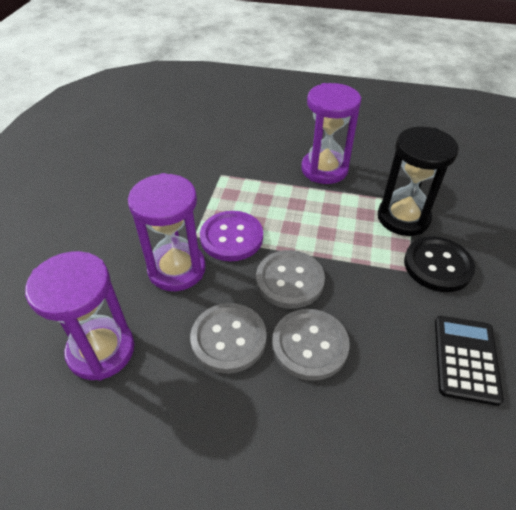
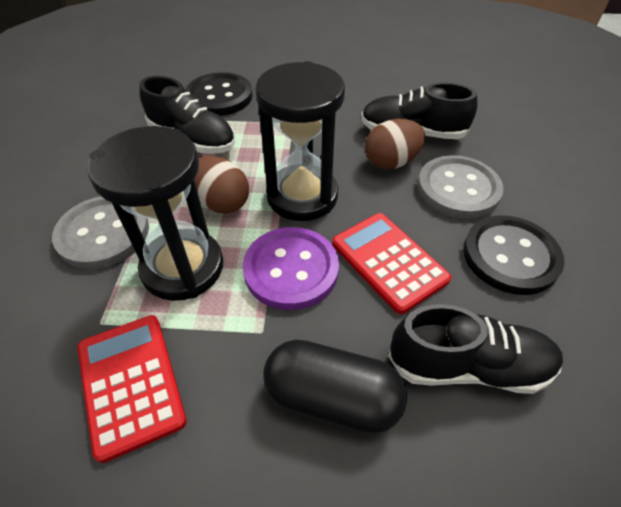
black button: [404,236,475,292] = 1 -> [185,72,253,116] [463,215,564,295] = 2
black calculator: [435,316,504,406] = 1 -> none = 0
black capsule: none = 0 -> [263,340,407,434] = 1
black hourglass: [378,127,459,236] = 1 -> [87,126,223,301] [255,61,345,221] = 2
black shoe: none = 0 -> [139,76,235,154] [361,82,478,139] [388,304,563,394] = 3
brown egg: none = 0 -> [194,156,249,214] [365,119,425,170] = 2
grey button: [190,303,267,374] [256,250,325,309] [272,309,350,381] = 3 -> [52,196,149,269] [417,155,504,219] = 2
purple hourglass: [25,251,135,381] [128,173,206,291] [301,83,361,184] = 3 -> none = 0
red calculator: none = 0 -> [77,315,187,463] [332,213,451,314] = 2

